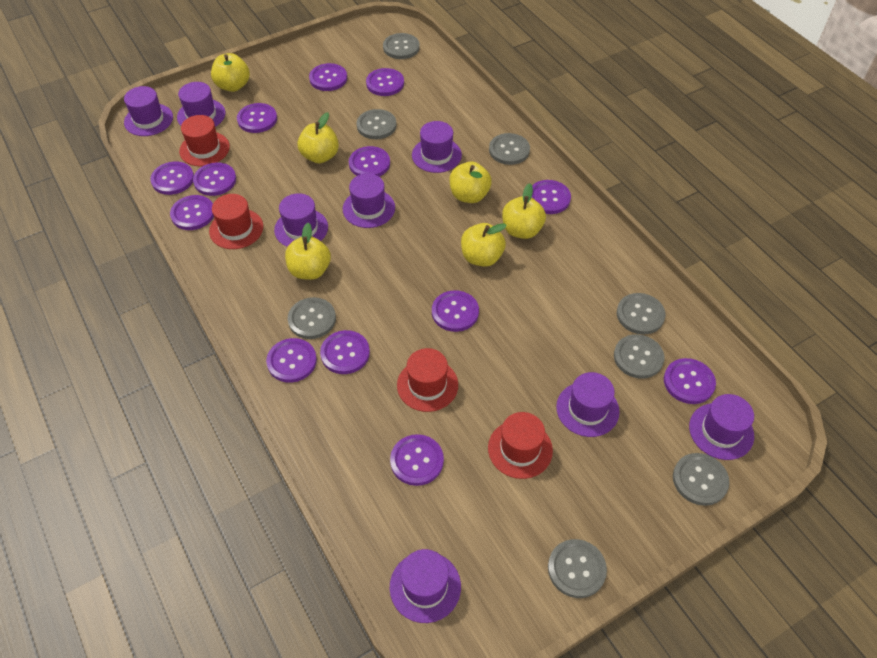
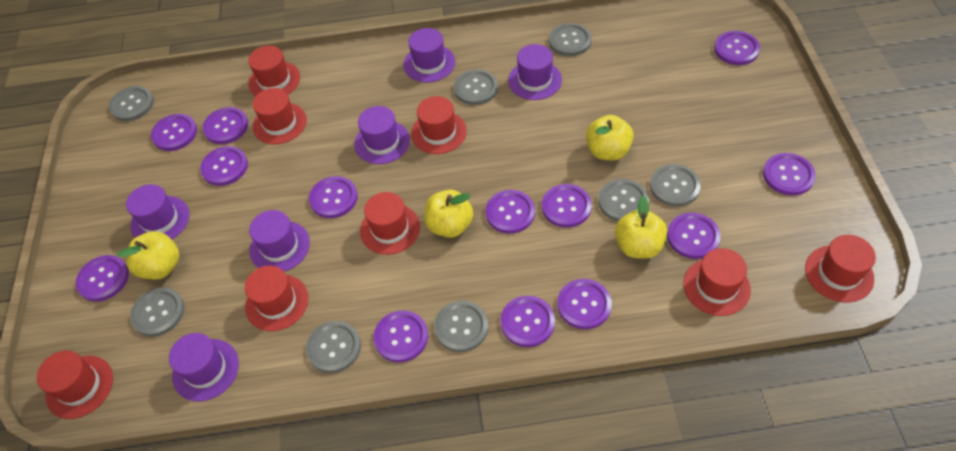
purple hat: [124,86,173,136] [177,82,226,127] [274,193,328,247] [343,173,395,228] [390,549,461,623] [412,121,462,173] [556,372,619,437] [689,394,754,460] = 8 -> [126,184,189,239] [169,333,239,401] [249,210,310,271] [354,106,410,164] [404,28,455,82] [508,44,562,100] = 6
red hat: [179,115,230,166] [209,194,263,249] [397,348,458,412] [488,412,553,479] = 4 -> [37,351,113,419] [245,266,308,331] [248,46,300,96] [253,88,307,145] [360,192,420,255] [411,96,467,154] [683,248,751,316] [805,235,876,302] = 8
yellow apple: [211,53,250,92] [285,223,331,280] [297,112,339,163] [450,162,492,203] [461,223,507,267] [502,183,546,239] = 6 -> [118,231,180,280] [424,190,474,238] [586,115,634,160] [615,195,667,259] = 4

